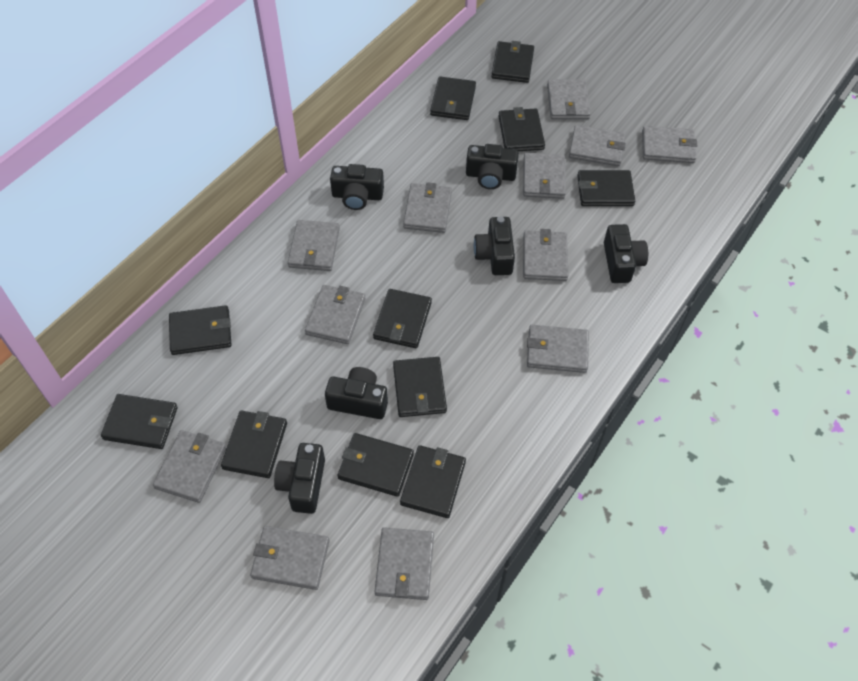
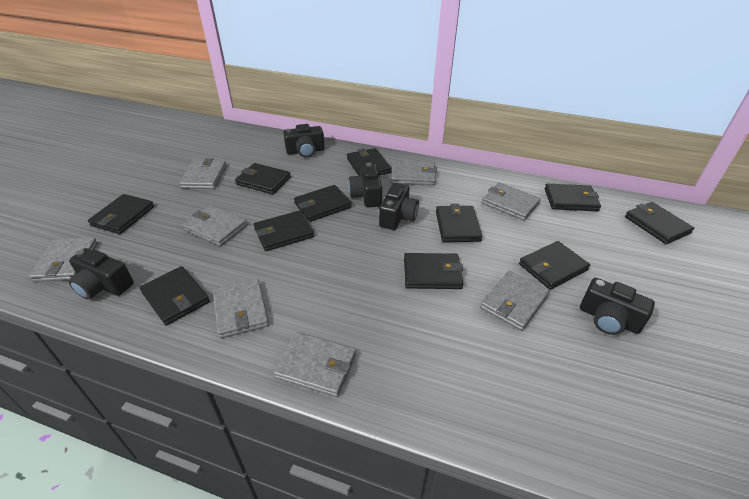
black camera: [274,443,325,514] [325,367,388,419] [330,164,384,210] [466,144,519,189] [474,216,515,275] [604,224,648,283] = 6 -> [68,248,134,300] [283,124,325,158] [348,162,382,207] [379,183,419,230] [580,278,655,335] = 5
grey wallet: [153,430,227,503] [250,526,330,590] [288,220,340,271] [305,285,366,344] [375,527,434,600] [403,182,452,233] [523,153,566,199] [523,229,568,281] [527,325,589,373] [547,79,590,119] [569,125,626,166] [642,126,697,163] = 12 -> [29,238,98,282] [179,158,226,189] [183,205,247,246] [213,279,269,338] [273,332,356,397] [391,161,437,185] [480,271,550,331] [482,183,541,221] = 8

